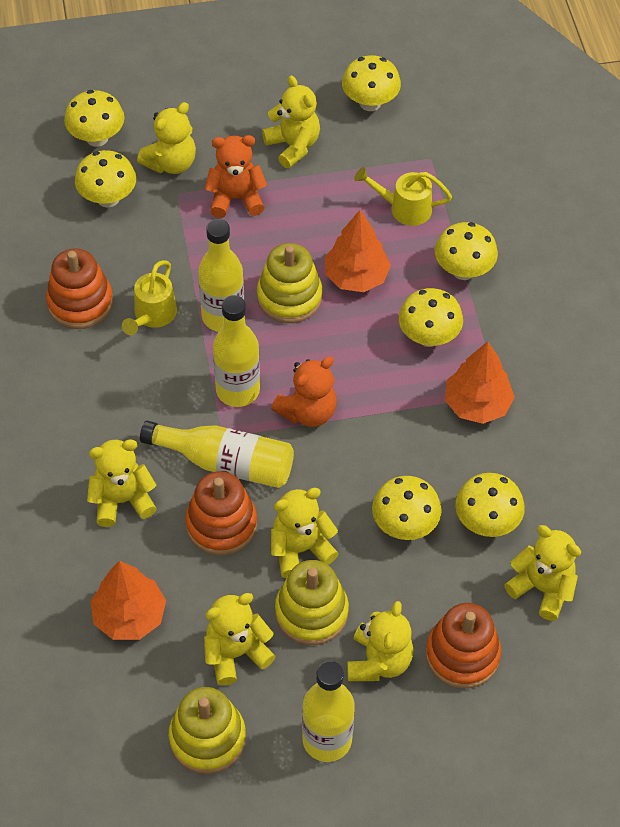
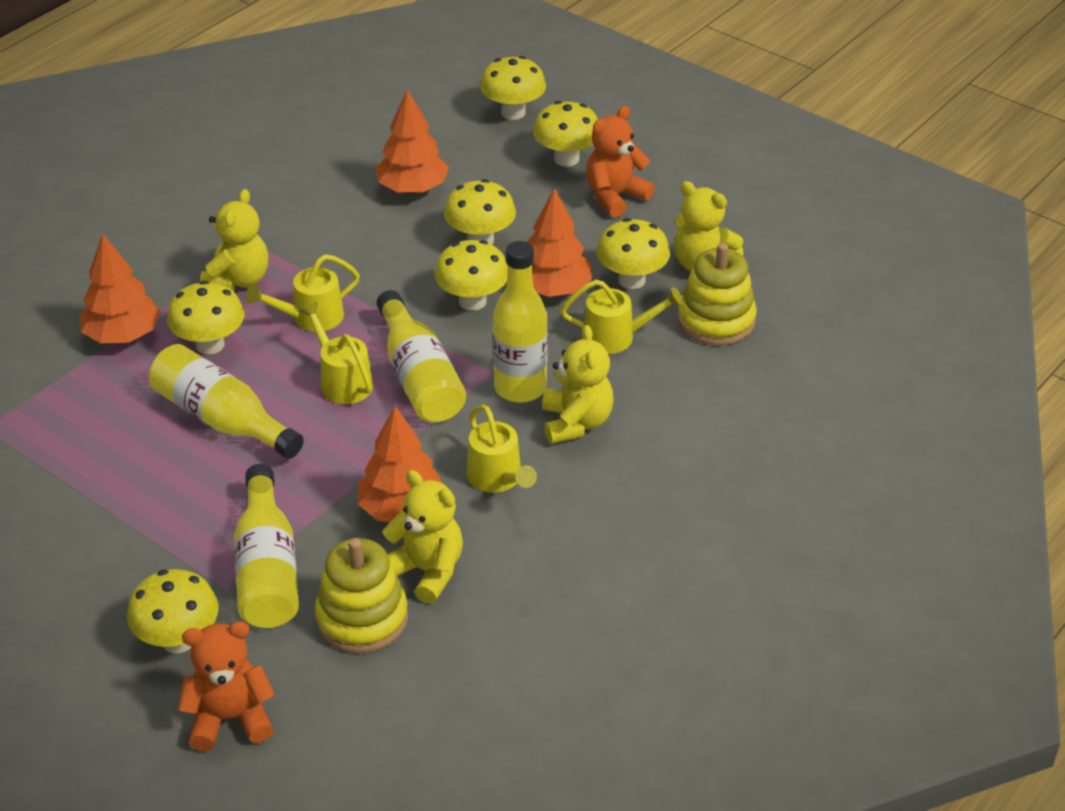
orange stacking toy: [46,248,113,329] [185,471,257,555] [426,603,501,689] = 3 -> none = 0
orange tree: [91,561,166,640] [325,210,391,292] [445,341,515,424] = 3 -> [80,234,161,343] [358,406,442,522] [376,89,449,194] [527,188,592,297] = 4
yellow stacking toy: [169,687,246,774] [257,243,323,323] [275,560,349,645] = 3 -> [315,538,408,653] [678,243,757,345] = 2
yellow teddy bear: [87,439,157,527] [137,102,196,174] [204,593,276,686] [262,76,320,169] [271,488,339,578] [347,601,413,681] [504,525,581,621] = 7 -> [200,189,268,291] [382,470,463,604] [542,325,614,444] [674,181,744,272] = 4
yellow watering can: [122,260,177,335] [354,167,452,226] = 2 -> [246,254,360,332] [299,302,373,404] [467,405,537,493] [560,280,684,354] = 4

